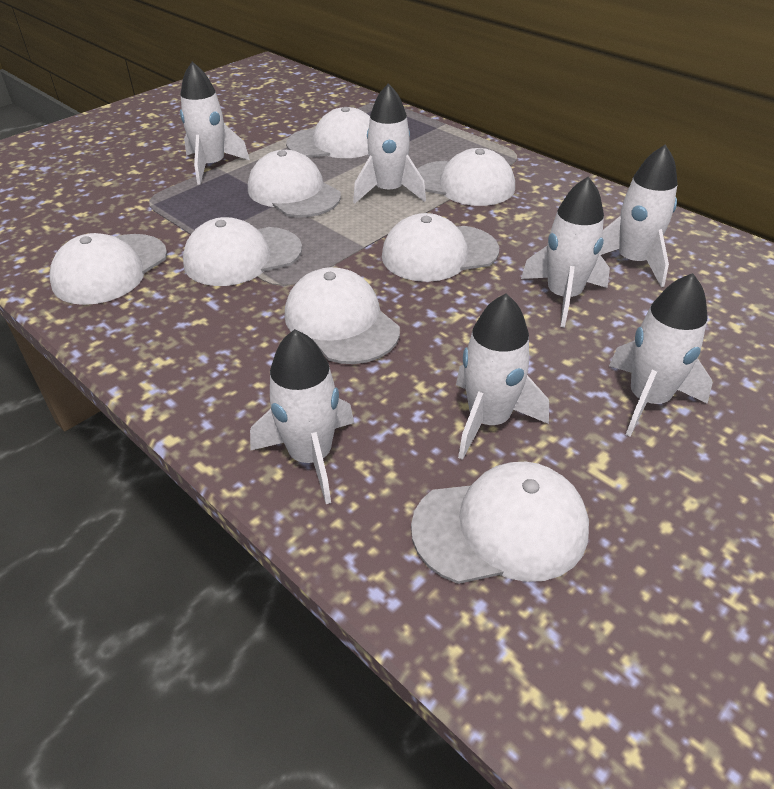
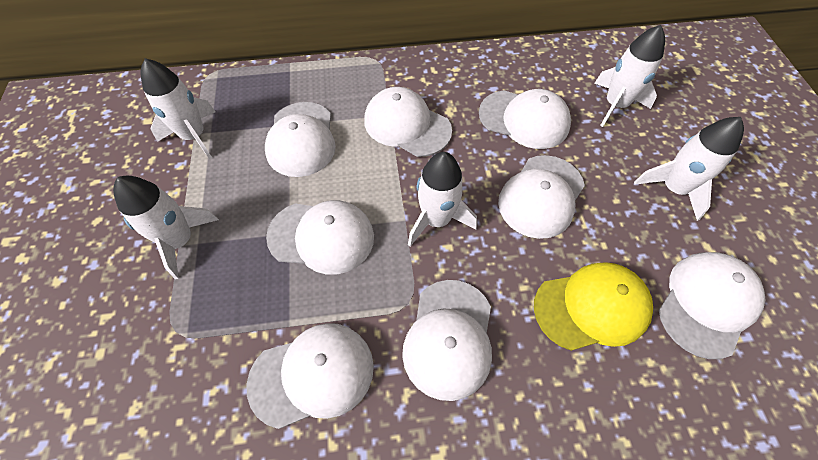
white rocket: [180,62,250,185] [250,329,354,504] [353,83,426,203] [456,294,549,460] [521,177,610,327] [600,145,678,287] [609,273,713,437] = 7 -> [113,176,219,279] [141,58,215,159] [408,152,477,247] [594,25,665,127] [634,117,744,221] = 5
yellow cap: none = 0 -> [534,262,653,351] = 1

